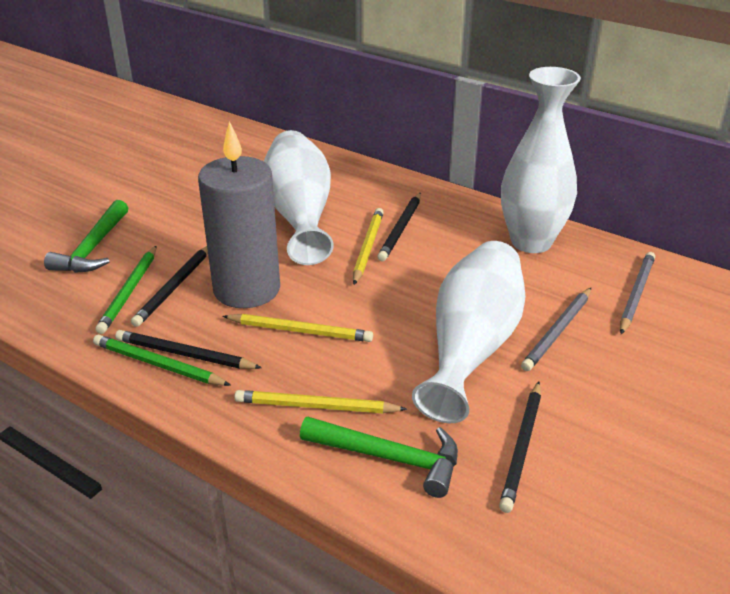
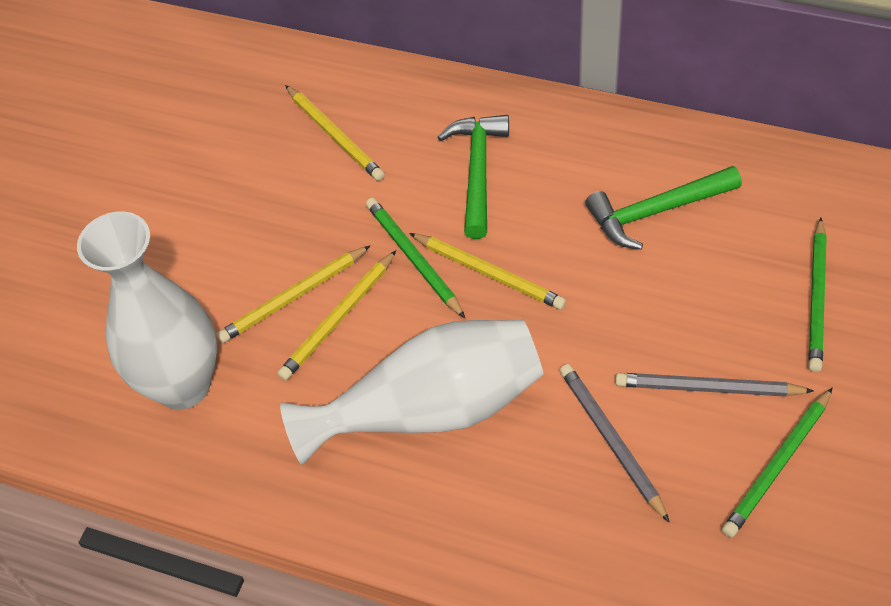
black pencil: [115,330,262,369] [131,246,208,327] [377,192,421,261] [499,382,541,513] = 4 -> none = 0
green pencil: [93,334,231,386] [95,246,157,334] = 2 -> [366,198,465,318] [722,388,832,538] [808,217,827,372] = 3
grey candle: [198,121,280,308] = 1 -> none = 0
white vase: [264,130,334,265] [412,241,525,423] [501,67,581,253] = 3 -> [77,212,217,410] [280,320,544,465] = 2
yellow pencil: [222,314,373,342] [234,390,407,413] [353,208,384,285] = 3 -> [217,245,371,343] [277,250,397,380] [285,85,385,181] [409,233,566,310] = 4

